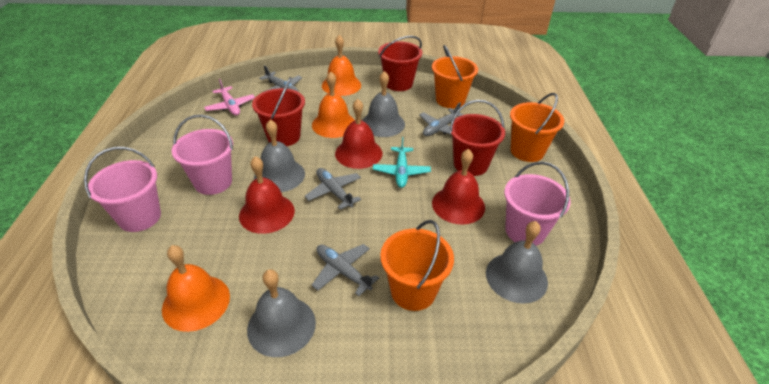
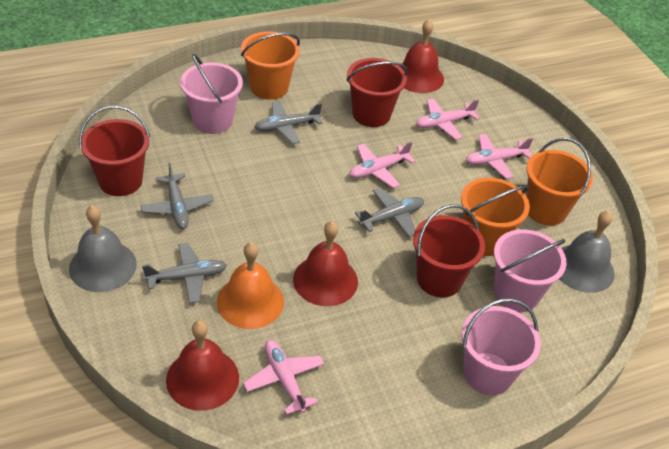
grey bell: [247,269,316,357] [254,120,305,192] [362,71,405,137] [486,221,548,304] = 4 -> [69,205,137,292] [560,211,614,293] = 2
orange bell: [162,245,230,332] [312,72,355,138] [322,35,361,96] = 3 -> [217,242,284,329] = 1
pink plane: [204,79,255,116] = 1 -> [243,340,324,415] [349,141,415,188] [416,98,480,140] [466,134,533,179] = 4
turquoise plane: [373,137,431,188] = 1 -> none = 0

